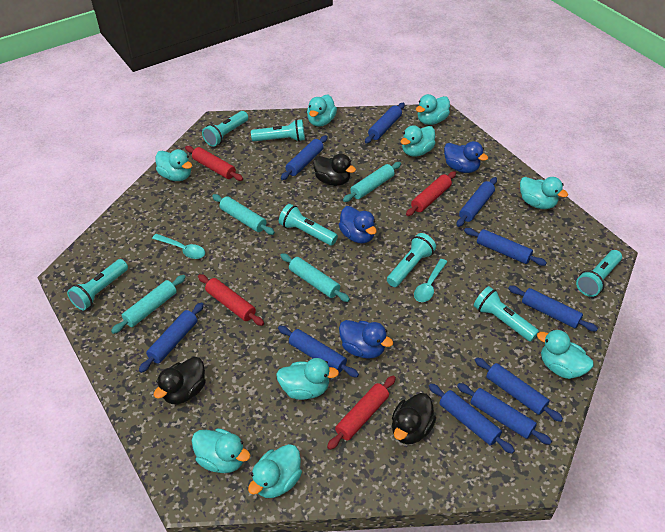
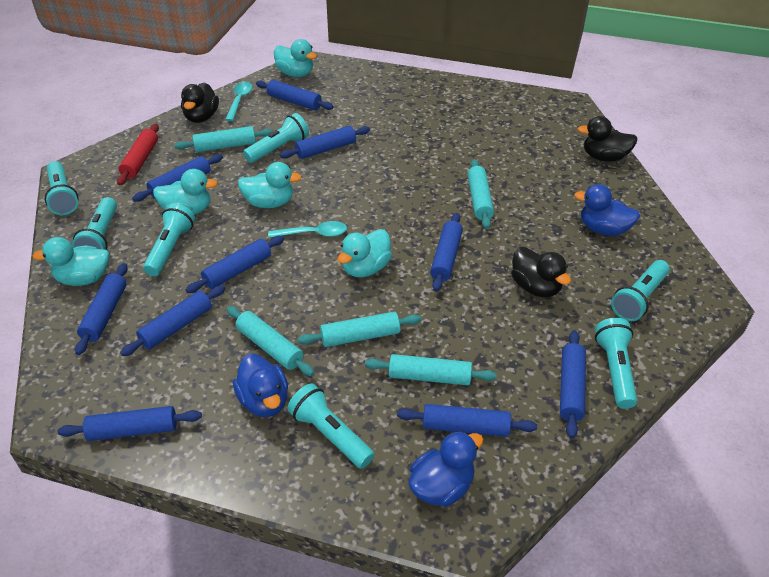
red rolling pin: [185,146,243,181] [198,274,264,326] [327,376,396,450] [406,171,456,216] = 4 -> [117,124,159,185] = 1
turquoise duck: [156,149,192,181] [192,428,251,473] [248,444,302,498] [276,358,339,400] [307,94,337,127] [401,125,436,157] [416,94,450,125] [520,177,568,209] [537,329,594,379] = 9 -> [33,237,109,286] [153,169,218,215] [238,162,302,208] [274,39,317,77] [338,229,392,278] = 5
turquoise rolling pin: [111,275,186,334] [212,194,275,235] [280,253,350,302] [343,162,401,202] = 4 -> [174,126,273,152] [227,306,314,376] [298,312,421,347] [365,354,497,385] [468,159,494,229] = 5

